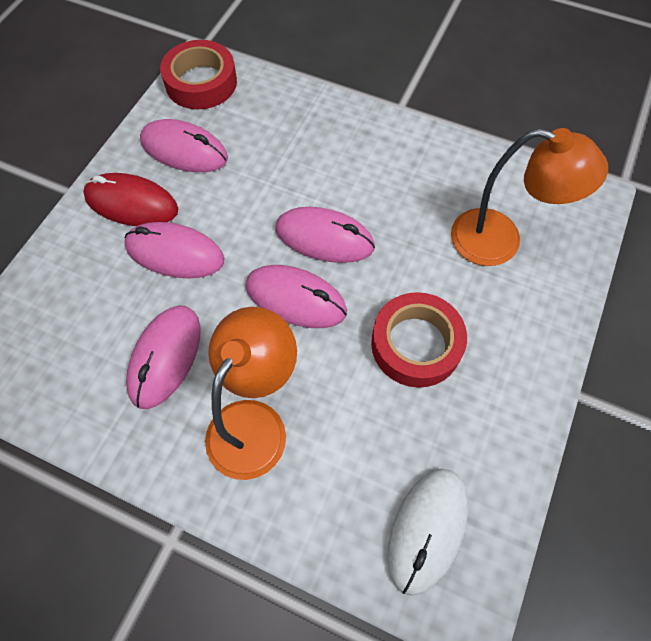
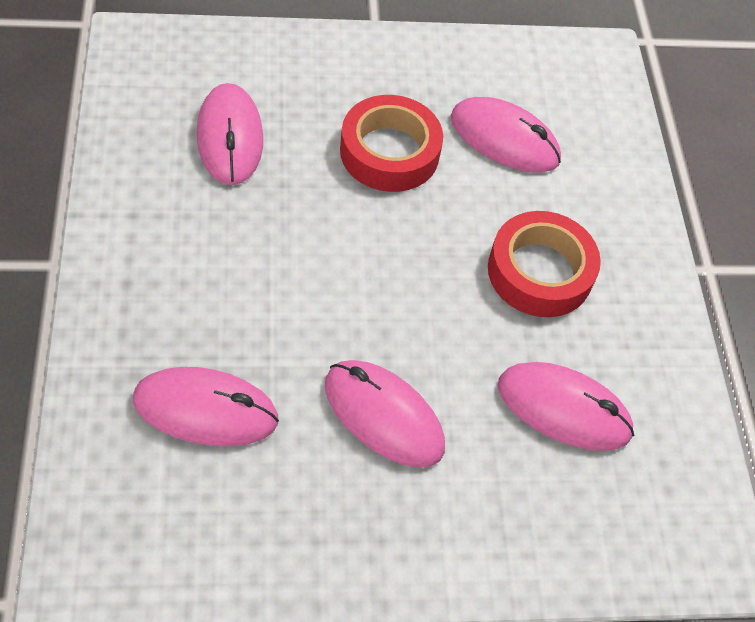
orange lamp: [205,307,297,480] [451,128,608,266] = 2 -> none = 0
red mouse: [83,173,178,226] = 1 -> none = 0
white mouse: [388,469,468,596] = 1 -> none = 0

